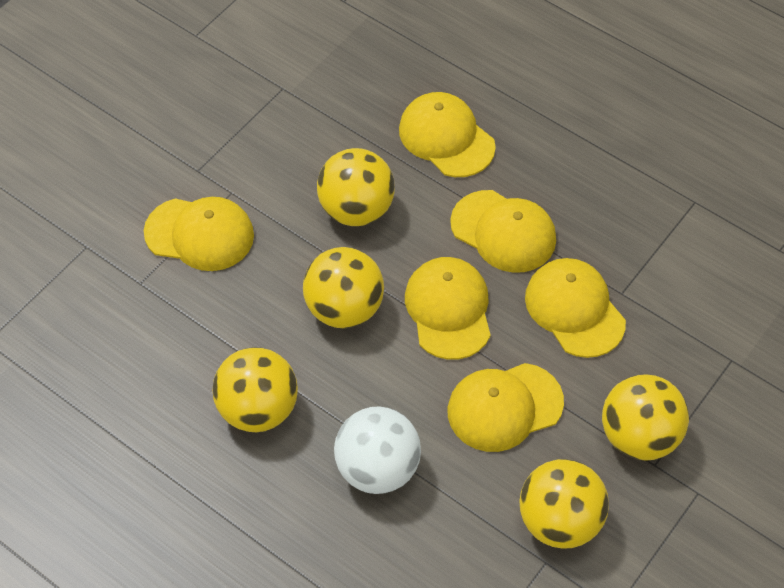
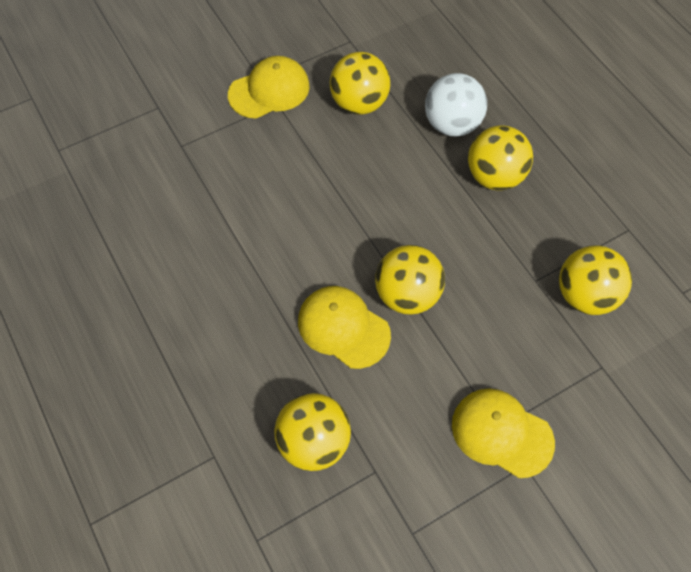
yellow cap: [144,197,254,271] [399,92,496,177] [405,257,491,360] [448,363,564,452] [450,190,556,273] [525,258,626,358] = 6 -> [228,56,310,119] [298,286,391,369] [452,388,555,478] = 3

